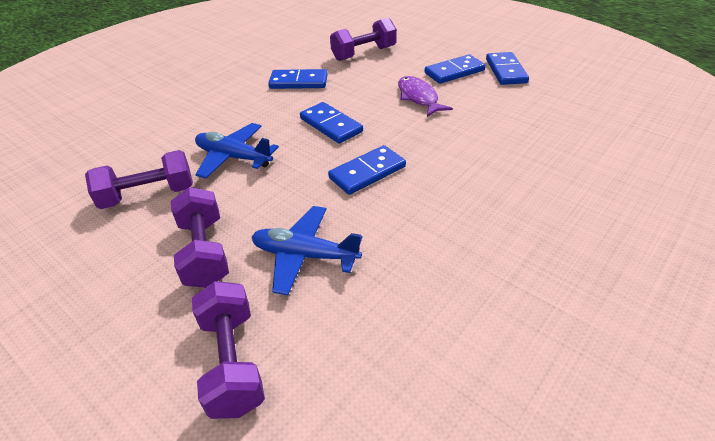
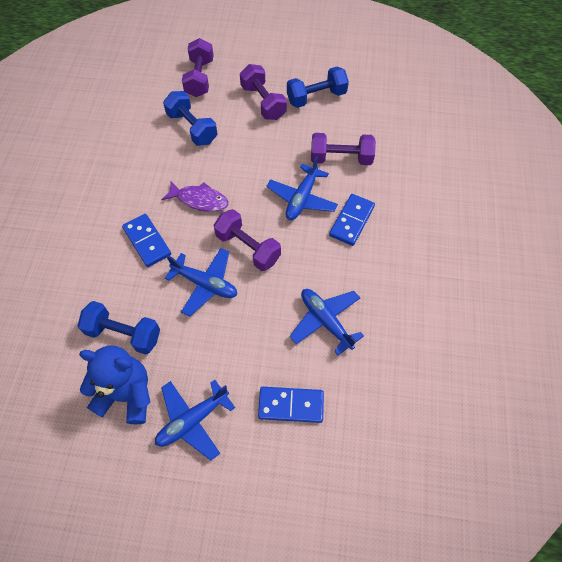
blue domino: [268,69,328,89] [300,102,363,144] [328,145,406,195] [424,54,486,84] [486,52,529,85] = 5 -> [122,214,171,267] [258,387,324,423] [329,194,375,246] = 3
blue dumbbell: none = 0 -> [78,301,160,355] [163,91,217,146] [287,66,349,108] = 3
blue plane: [195,123,279,179] [252,206,362,295] = 2 -> [155,380,235,461] [165,248,237,317] [267,156,338,220] [290,289,364,355] = 4
blue teddy bear: none = 0 -> [79,345,150,424] = 1

